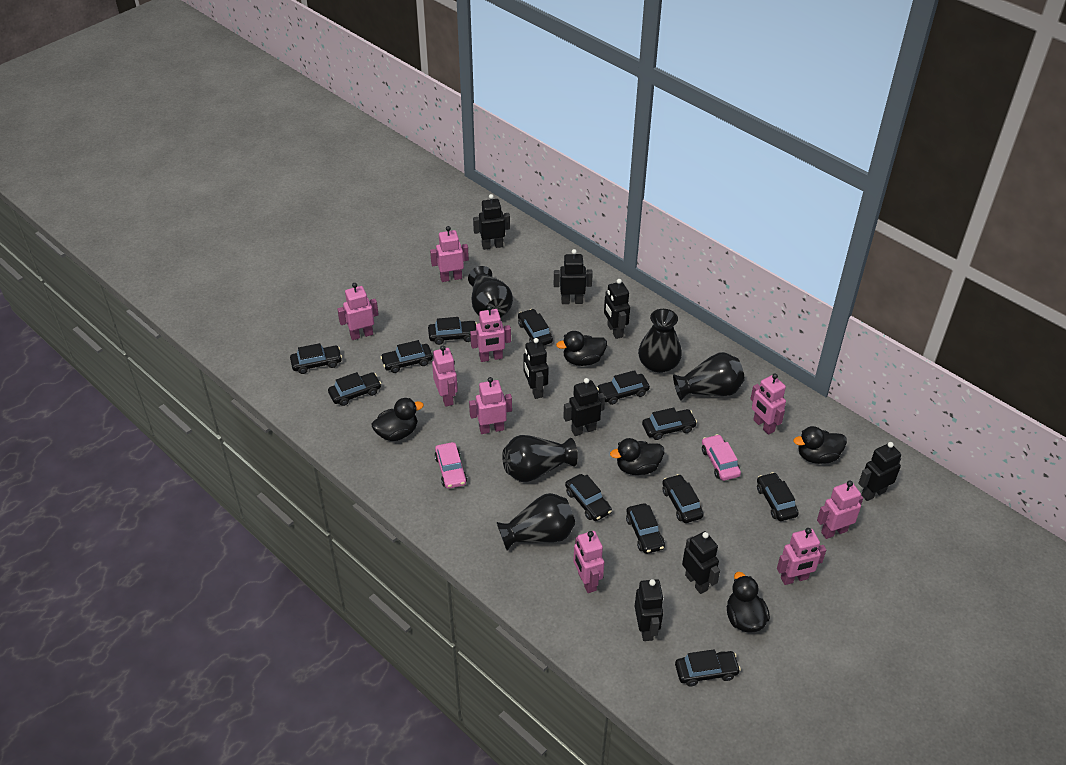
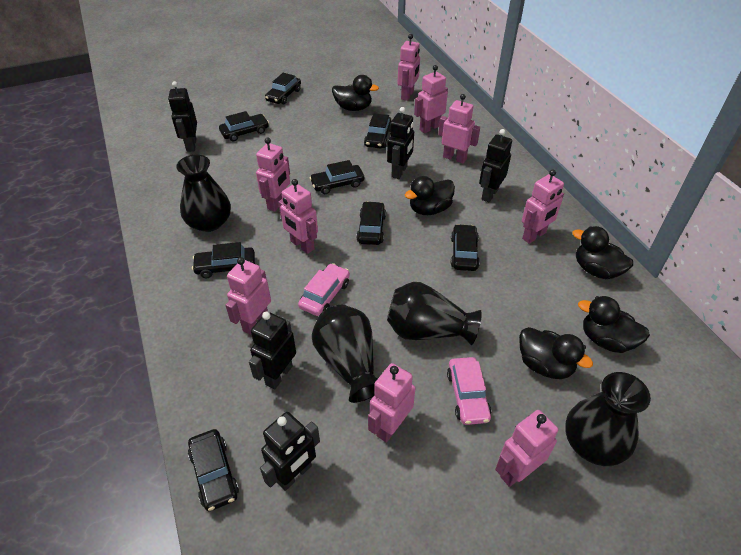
black car: [290,343,342,374] [328,372,381,406] [380,340,433,373] [428,317,477,345] [518,309,553,345] [565,474,612,521] [597,370,650,405] [626,503,665,554] [642,408,697,440] [662,474,704,523] [675,649,741,686] [757,472,799,521] = 12 -> [188,429,239,511] [192,242,255,278] [219,111,269,141] [265,73,301,104] [309,160,364,194] [356,201,386,245] [364,113,392,149] [451,224,480,271] = 8
black robot: [473,194,510,250] [523,338,548,399] [554,249,593,304] [563,378,605,436] [604,279,630,339] [635,579,664,641] [682,531,720,594] [858,442,901,501] = 8 -> [168,81,197,152] [249,312,296,390] [260,412,320,491] [387,107,414,179] [479,129,512,203] = 5
black vase: [468,266,513,318] [497,493,576,551] [502,435,578,482] [638,309,682,373] [673,352,745,401] = 5 -> [176,155,231,232] [312,305,377,403] [387,282,482,345] [565,372,651,466] = 4

